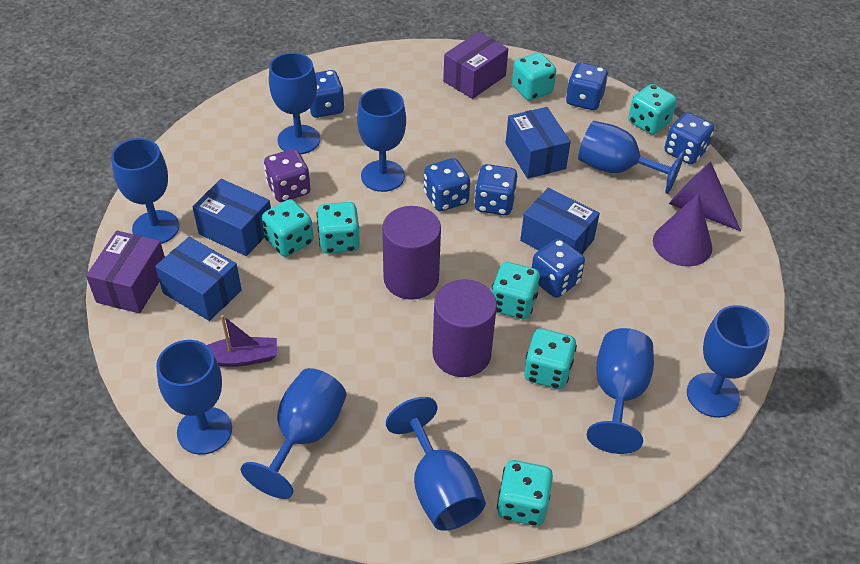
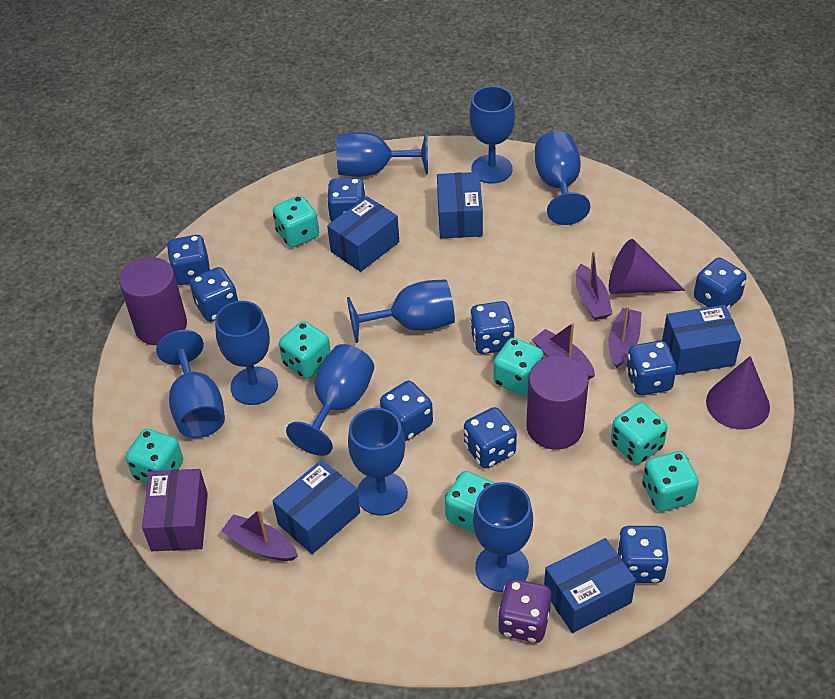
blue box: [155,237,242,321] [193,179,271,256] [506,107,571,179] [520,188,600,254] = 4 -> [272,460,360,554] [327,196,399,272] [437,172,483,238] [544,538,636,633] [662,305,741,375] = 5
blue dice: [309,70,345,118] [424,158,470,211] [474,164,517,215] [532,238,585,298] [566,63,608,110] [665,112,714,164] = 6 -> [167,235,211,285] [190,267,239,322] [327,178,365,222] [380,381,433,441] [464,407,517,468] [470,301,514,354] [617,526,669,583] [626,341,676,395] [694,258,747,309] = 9
purple boat: [207,315,277,367] = 1 -> [221,509,298,561] [532,323,595,380] [576,251,613,320] [608,306,641,368] = 4
purple box: [86,231,165,313] [443,32,508,99] = 2 -> [142,469,208,551] = 1

